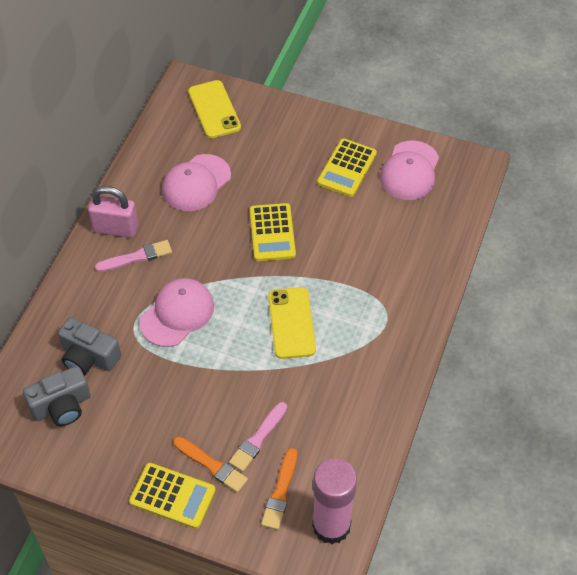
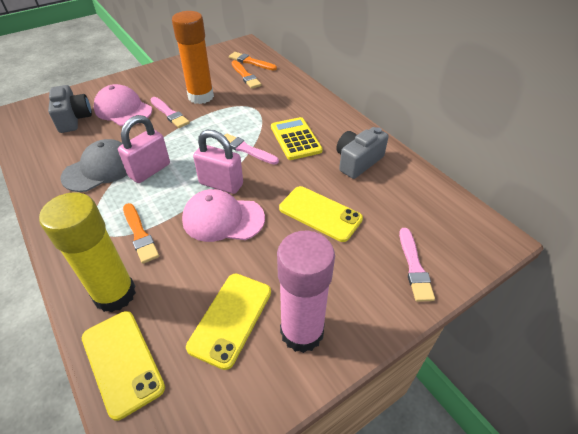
grey cap: none = 0 -> [61,139,127,192] = 1
orange brush: [174,437,248,493] [261,448,297,530] = 2 -> [123,203,159,264] [229,52,277,71] [232,60,261,89] = 3
orange glue stick: none = 0 -> [172,11,214,104] = 1
pink brush: [95,240,172,272] [229,402,287,472] = 2 -> [150,97,190,128] [218,134,279,165] [399,228,435,302] = 3
pink cap: [140,278,214,347] [162,154,231,211] [380,140,439,200] = 3 -> [94,84,152,126] [182,189,265,242] = 2
pink padlock: [88,186,138,238] = 1 -> [118,115,170,183] [193,130,243,194] = 2
yellow calculator: [129,463,216,529] [250,203,296,261] [317,138,377,197] = 3 -> [271,117,323,160] = 1
yellow glue stick: none = 0 -> [39,192,136,313] = 1
yellow phone: [188,80,241,138] [268,287,316,359] = 2 -> [82,311,165,421] [186,274,271,370] [279,186,363,242] = 3

